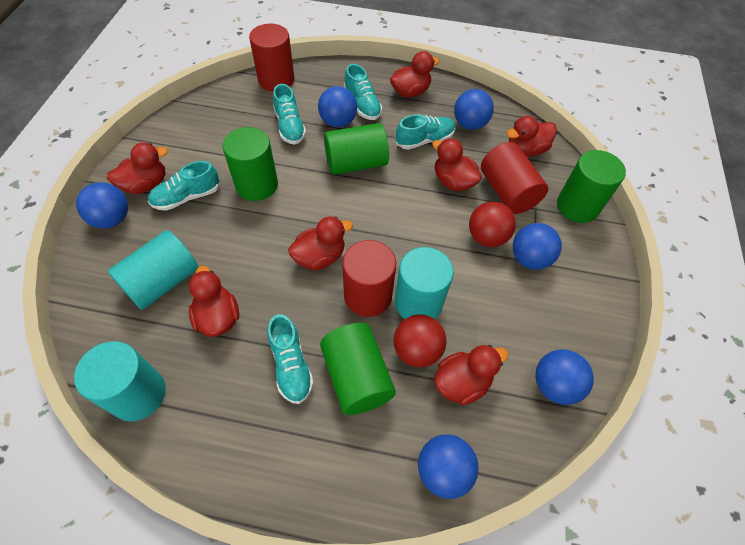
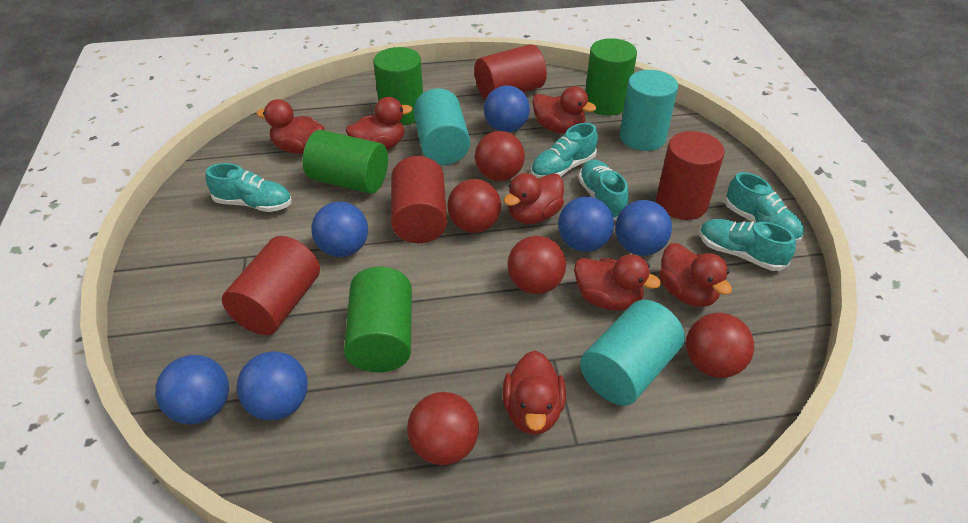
red ball: [394,315,447,368] [469,201,516,247] = 2 -> [407,392,479,465] [447,179,501,233] [475,131,525,181] [507,236,566,294] [686,313,754,378] = 5
red cylinder: [249,24,295,92] [342,240,396,317] [481,142,548,214] = 3 -> [222,236,320,335] [391,156,447,243] [474,44,547,100] [656,131,725,220] = 4

